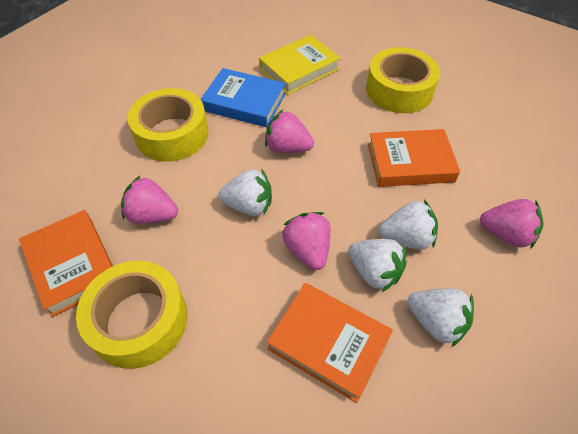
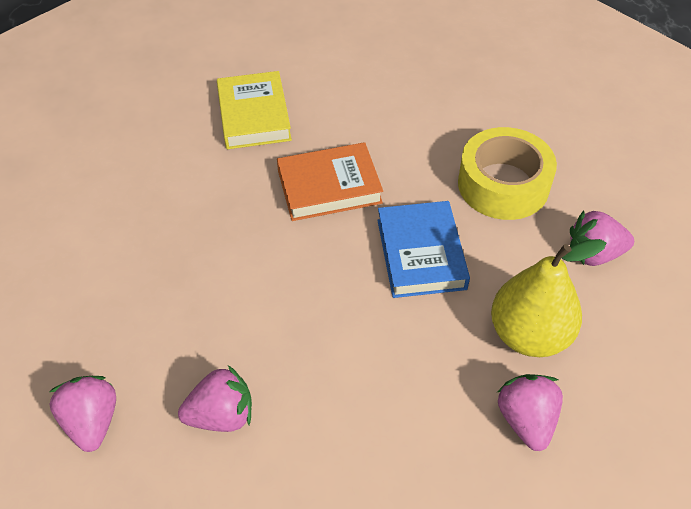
orange book: [19,210,113,317] [267,283,393,403] [368,129,460,187] = 3 -> [277,142,383,221] = 1
white strawberry: [218,169,272,216] [348,239,407,292] [379,200,438,250] [407,288,474,347] = 4 -> none = 0
yellow pear: none = 0 -> [491,239,606,357] = 1
yellow tape: [76,261,187,369] [127,88,208,162] [366,47,440,113] = 3 -> [458,127,557,220] = 1

